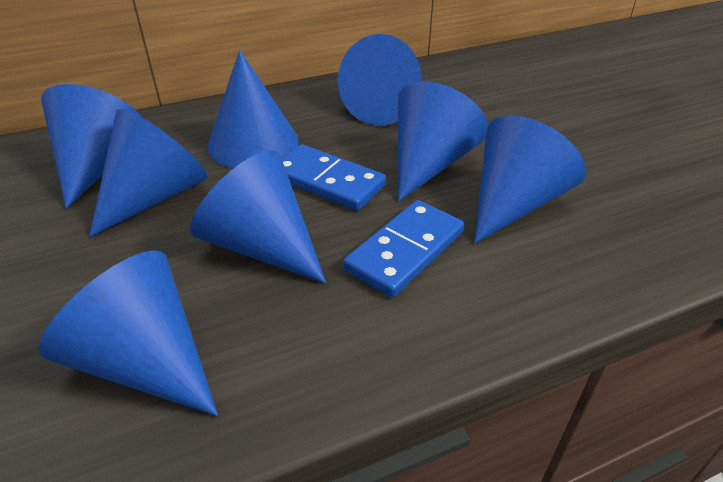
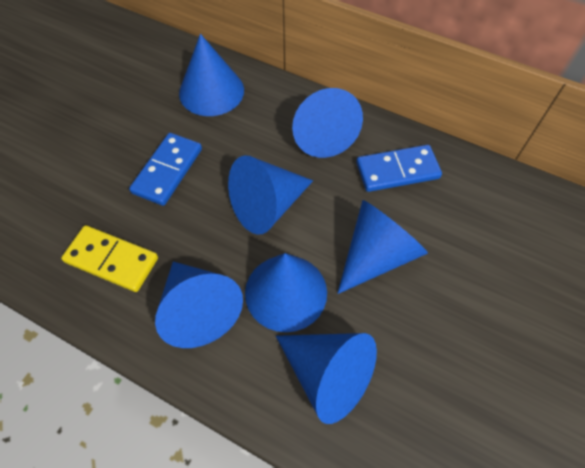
blue cone: [38,250,218,416] [41,84,142,209] [89,109,208,237] [190,150,326,284] [207,50,299,168] [338,34,421,126] [398,81,488,201] [474,115,586,244] = 8 -> [155,262,243,348] [179,34,244,116] [228,155,313,235] [245,253,327,332] [276,333,377,424] [292,88,363,158] [337,200,428,294] = 7
yellow domino: none = 0 -> [61,225,158,292] = 1

